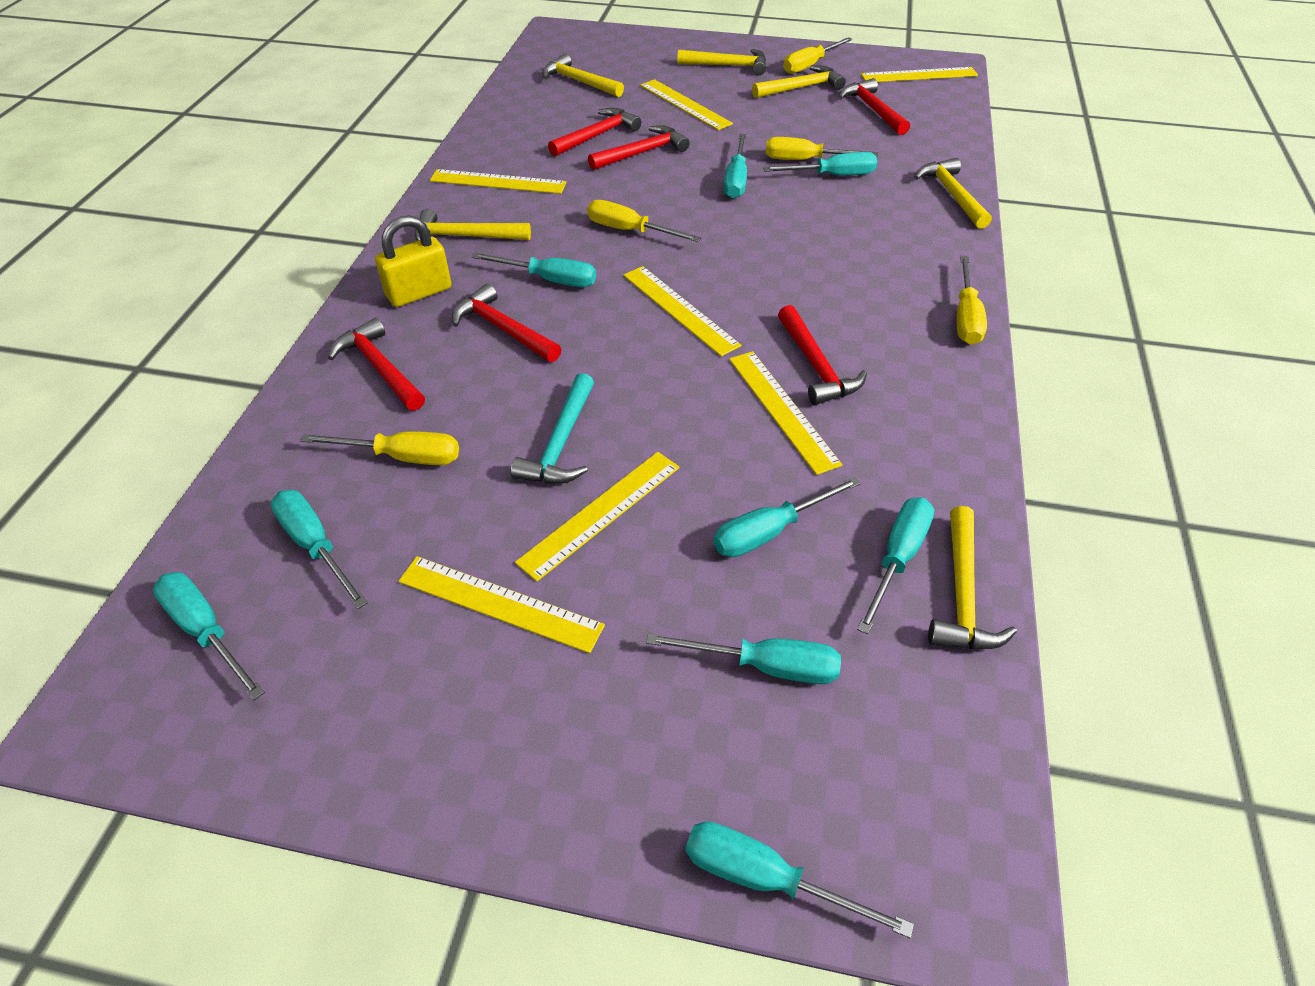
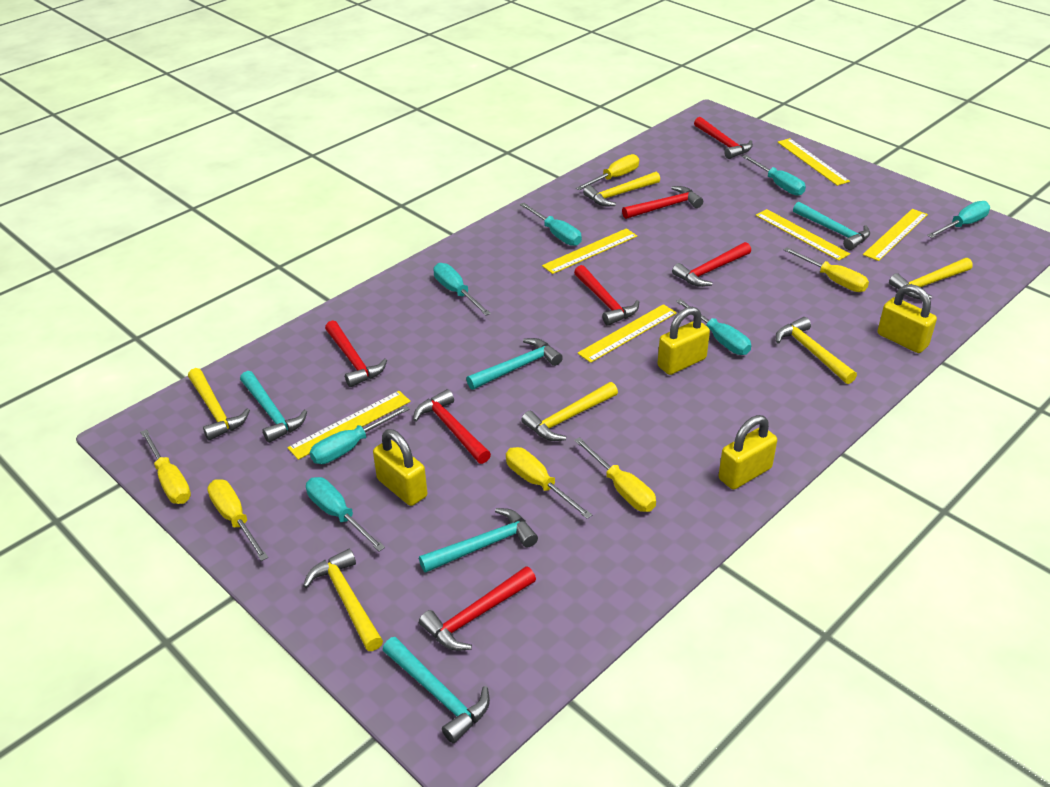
red hammer: [328,318,425,411] [452,284,561,362] [548,108,641,156] [588,125,690,170] [778,305,867,405] [839,78,910,135] = 6 -> [325,320,387,387] [413,389,491,464] [419,566,536,651] [574,265,639,326] [622,186,703,219] [672,242,751,287] [694,117,753,159] = 7
turquoise hammer: [511,373,594,484] = 1 -> [240,371,307,443] [383,637,490,743] [419,508,538,573] [466,338,563,390] [793,202,870,250] = 5
turquoise screwdriver: [153,572,265,700] [271,490,368,609] [471,252,596,287] [646,633,841,684] [686,821,914,938] [713,477,861,557] [723,134,747,199] [763,152,877,175] [857,497,934,634] = 9 -> [306,477,385,551] [310,405,409,464] [433,263,491,316] [520,203,582,246] [676,299,751,355] [742,155,806,196] [927,201,990,238] = 7
yellow padlock: [375,215,452,307] = 1 -> [373,429,427,506] [657,307,710,375] [718,415,777,490] [877,284,937,353] = 4
yellow ruler: [398,556,605,653] [430,169,567,194] [515,452,680,582] [623,266,741,356] [640,79,733,130] [729,351,842,475] [861,67,978,82] = 7 -> [287,391,411,460] [542,228,637,274] [577,304,677,363] [756,209,850,261] [777,138,850,186] [863,209,928,261] = 6
yellow screwdriver: [300,431,459,465] [587,200,701,242] [766,137,878,160] [783,37,852,74] [956,256,987,345] = 5 -> [140,429,191,504] [207,480,268,561] [506,447,592,519] [574,437,656,512] [576,154,639,190] [784,247,869,292] = 6

